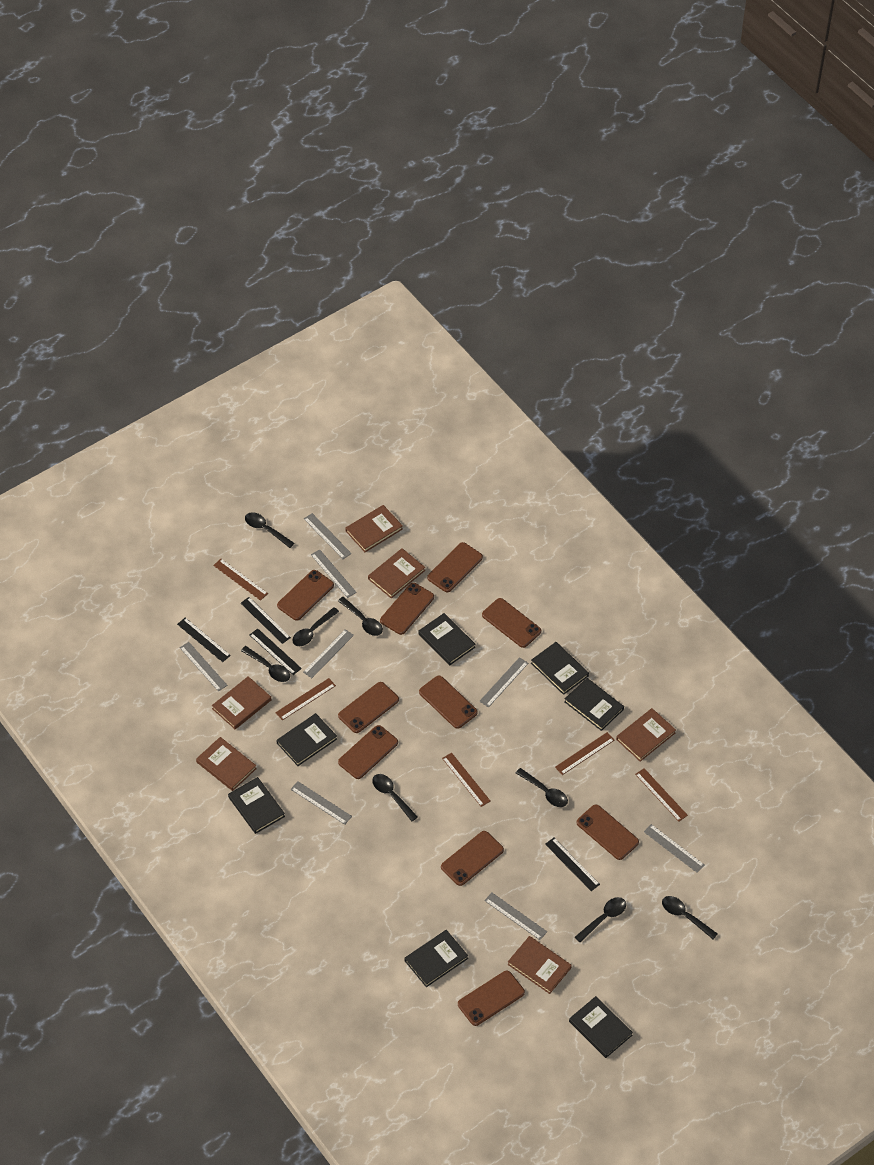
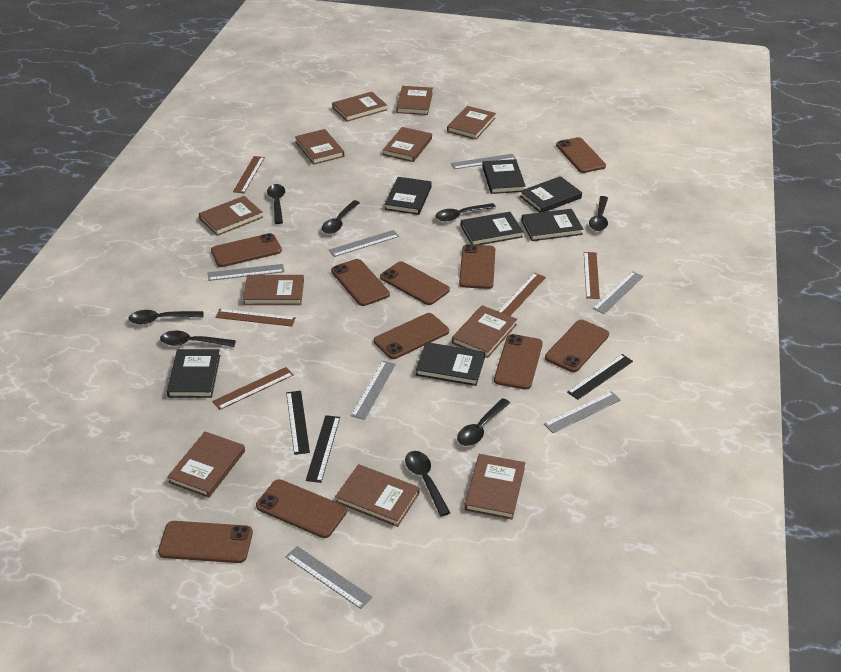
black ruler: [177,618,231,662] [241,597,291,644] [250,628,302,675] [545,838,600,891] = 4 -> [286,391,310,455] [306,415,340,483] [567,354,633,400] = 3
brown book: [196,737,257,791] [212,676,271,729] [345,505,403,552] [368,548,425,598] [507,936,572,994] [616,708,676,762] = 6 -> [167,432,245,498] [199,196,263,236] [243,275,304,305] [295,129,344,165] [332,92,387,122] [335,464,420,527] [383,127,432,162] [396,86,433,115] [447,106,496,139] [452,305,517,358] [464,454,525,520] = 11
grey ruler: [180,642,228,692] [291,781,352,825] [303,629,354,678] [304,513,352,559] [311,549,357,598] [479,657,528,707] [484,892,547,940] [644,824,704,873] = 8 -> [208,264,284,281] [286,546,372,609] [329,230,399,257] [351,361,396,420] [451,154,517,169] [544,391,621,433] [593,271,644,314] = 7

